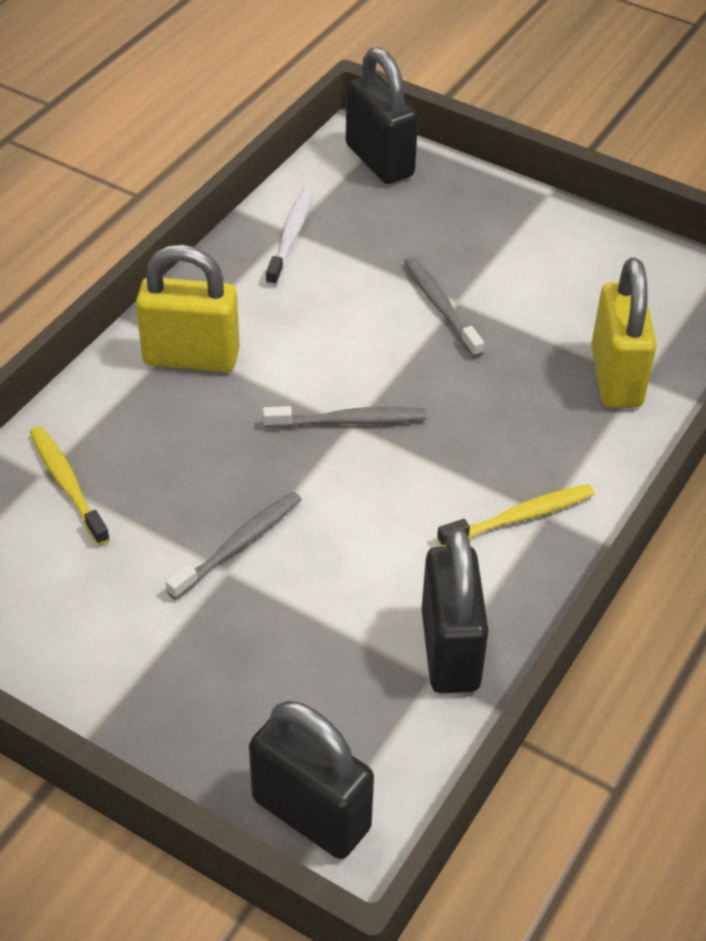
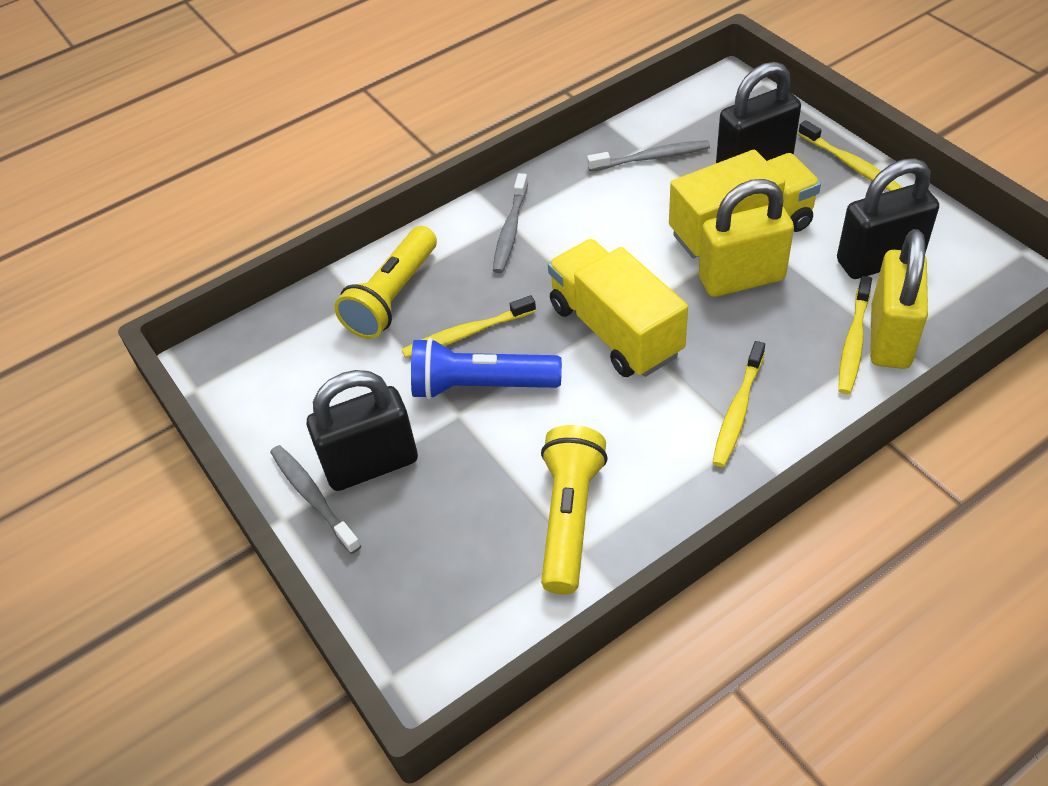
blue flashlight: none = 0 -> [411,338,562,400] = 1
white toothbrush: [266,189,313,286] = 1 -> none = 0
yellow flashlight: none = 0 -> [334,226,437,339] [541,425,608,595] = 2
yellow toothbrush: [30,426,110,545] [437,484,595,547] = 2 -> [402,295,536,358] [712,341,765,467] [798,120,903,191] [838,276,872,394] = 4
yellow truck: none = 0 -> [548,239,688,377] [669,150,821,258] = 2

